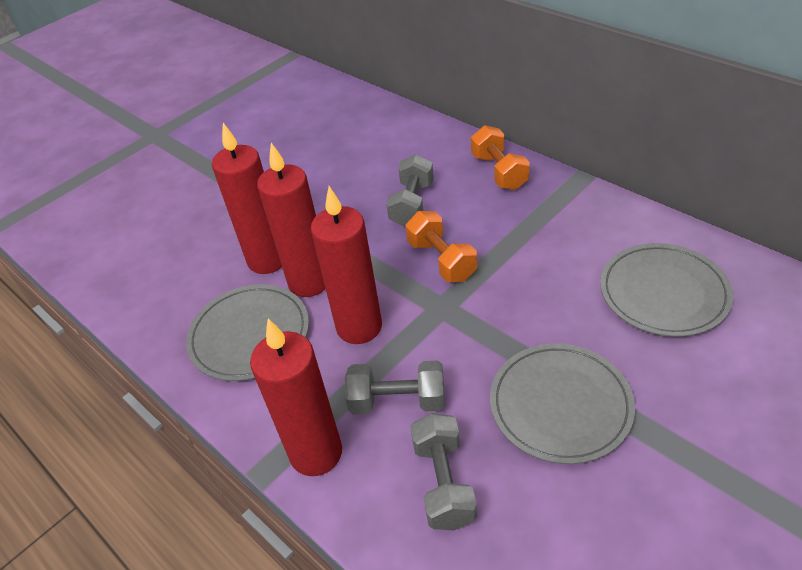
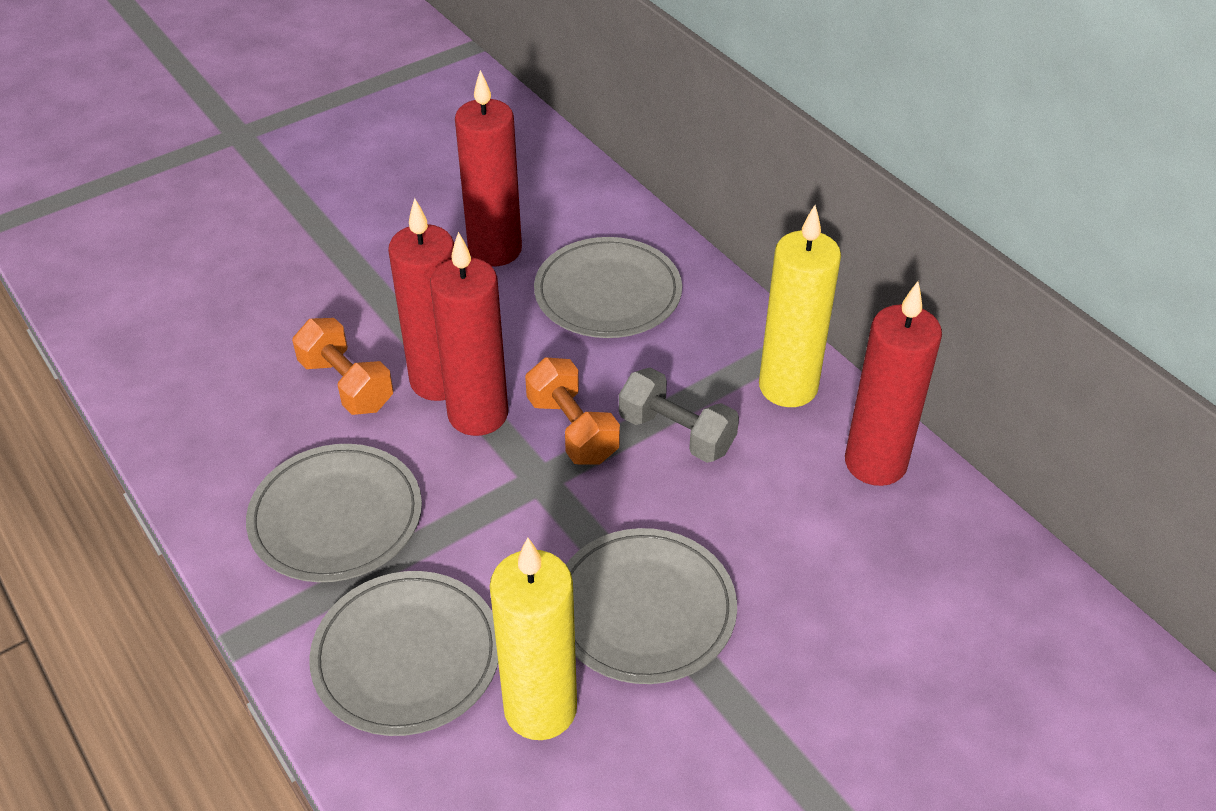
grey dumbbell: [345,361,444,414] [386,154,434,227] [410,413,477,530] = 3 -> [619,368,739,463] = 1
grey plate: [186,284,309,381] [490,344,635,464] [600,243,733,337] = 3 -> [246,444,422,582] [309,571,498,736] [534,237,682,338] [566,528,737,684] = 4
yellow candle: none = 0 -> [490,537,577,740] [759,205,841,407] = 2

